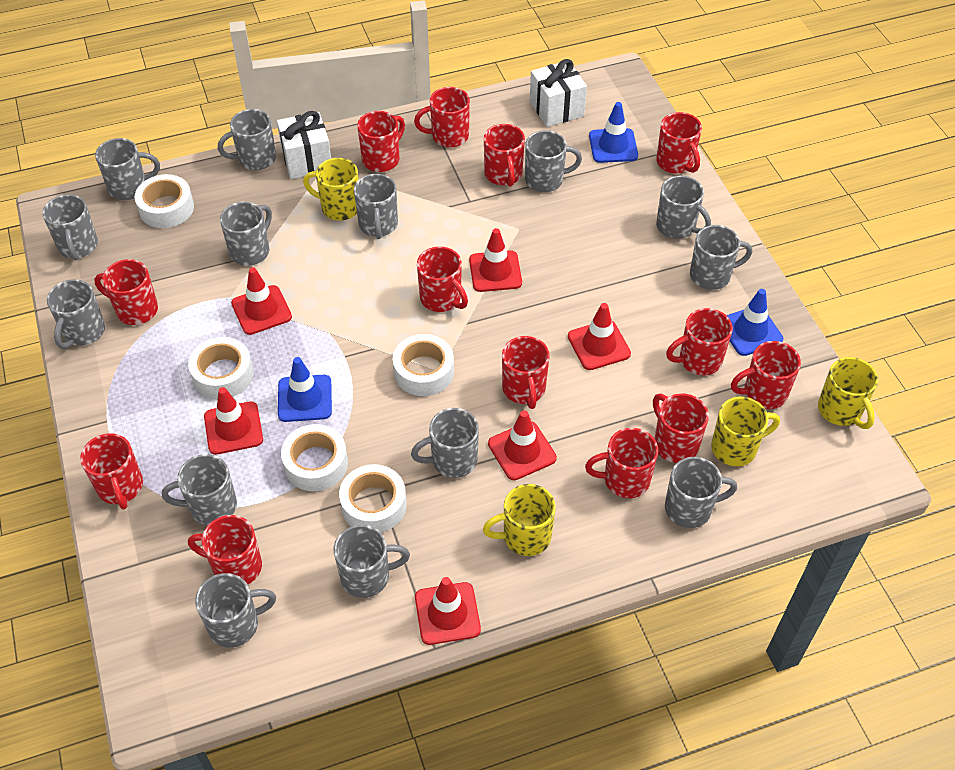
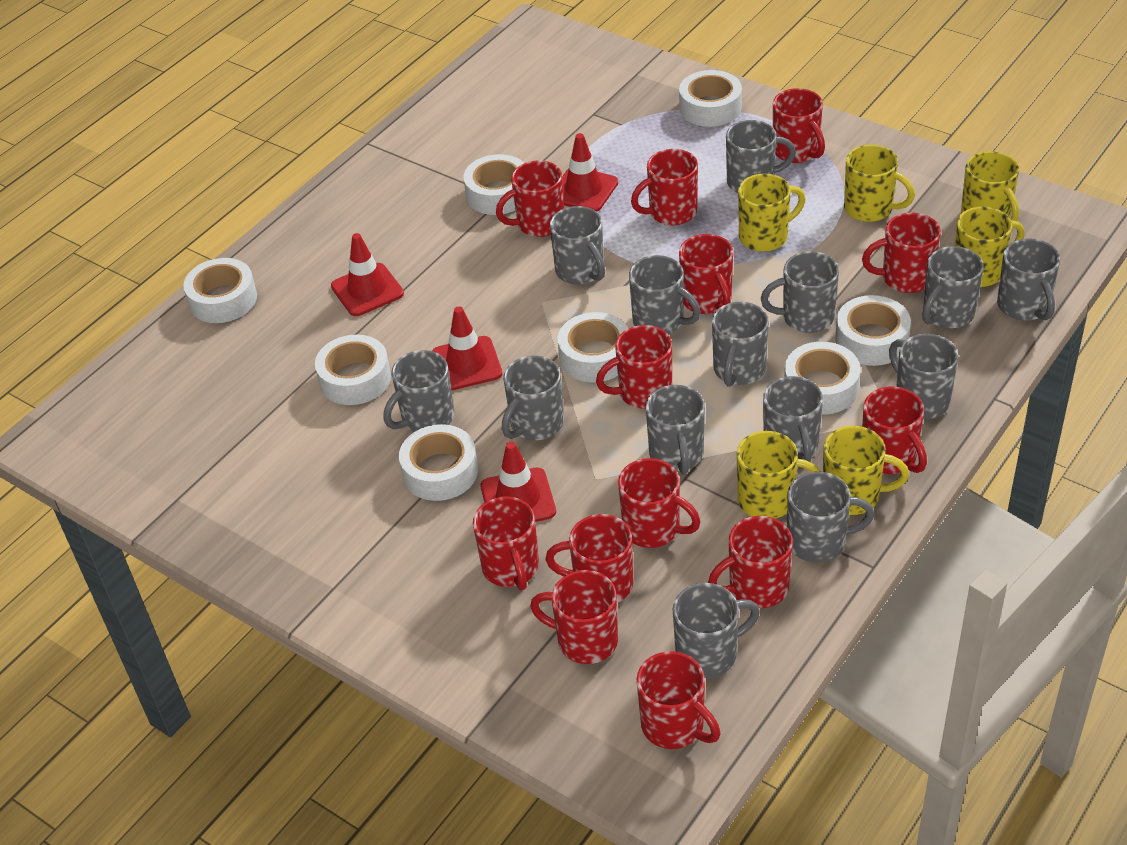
blue traffic cone: [278,357,332,422] [589,102,638,163] [726,289,783,356] = 3 -> none = 0
red traffic cone: [204,387,263,455] [231,268,292,335] [415,577,481,645] [469,228,522,292] [488,410,557,480] [568,303,631,370] = 6 -> [331,233,404,316] [432,306,502,391] [481,441,556,522] [562,133,618,212] = 4
white gift: [277,111,331,179] [530,59,587,127] = 2 -> none = 0
white tape: [135,174,194,228] [188,337,253,399] [281,424,348,491] [339,464,407,533] [393,334,454,396] = 5 -> [183,258,257,323] [315,335,391,405] [399,424,478,501] [463,154,524,215] [557,312,628,382] [679,70,742,127] [784,342,860,414] [835,295,911,366] = 8
yellow mug: [303,158,359,220] [483,484,556,556] [711,397,780,466] [818,357,878,429] = 4 -> [737,431,821,519] [738,174,805,252] [823,426,909,515] [844,144,915,222] [955,207,1024,287] [961,151,1019,221] = 6

